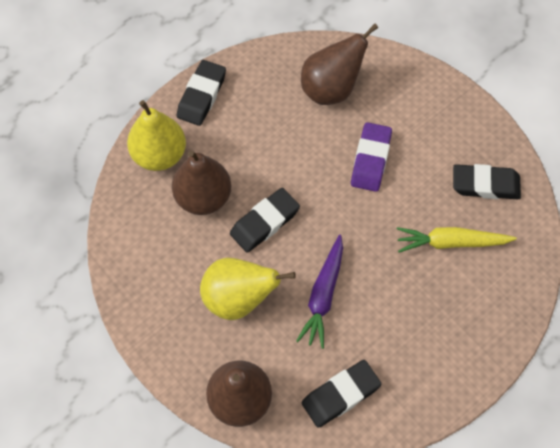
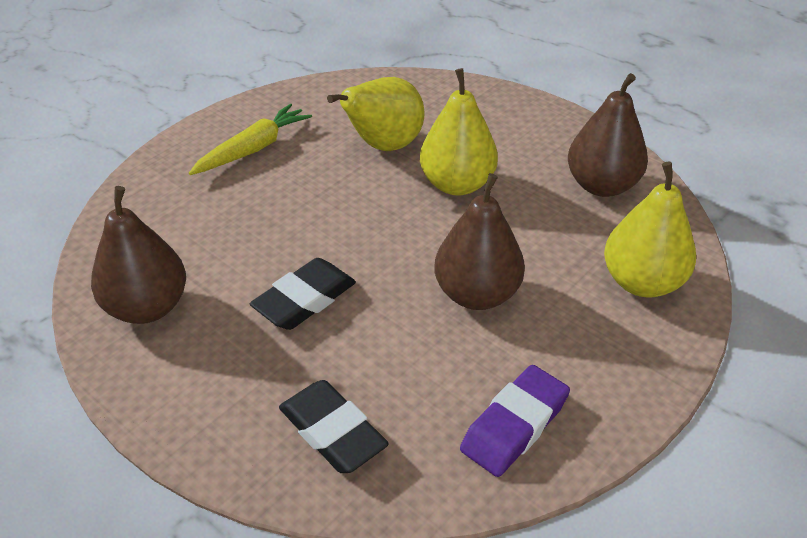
black eraser: [177,60,226,126] [230,188,300,253] [302,360,381,428] [453,164,521,199] = 4 -> [250,258,356,330] [279,380,389,473] = 2
purple carrot: [296,235,343,349] = 1 -> none = 0
yellow pear: [127,100,186,171] [200,258,296,320] = 2 -> [327,77,424,151] [420,68,498,196] [604,162,696,298] = 3

